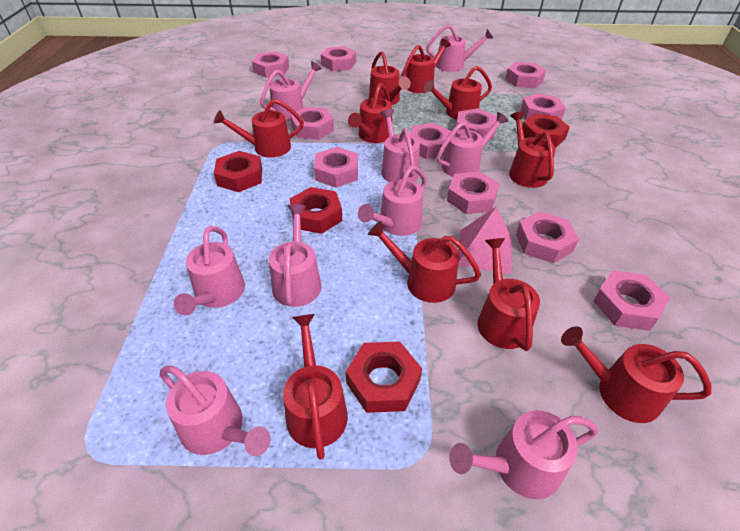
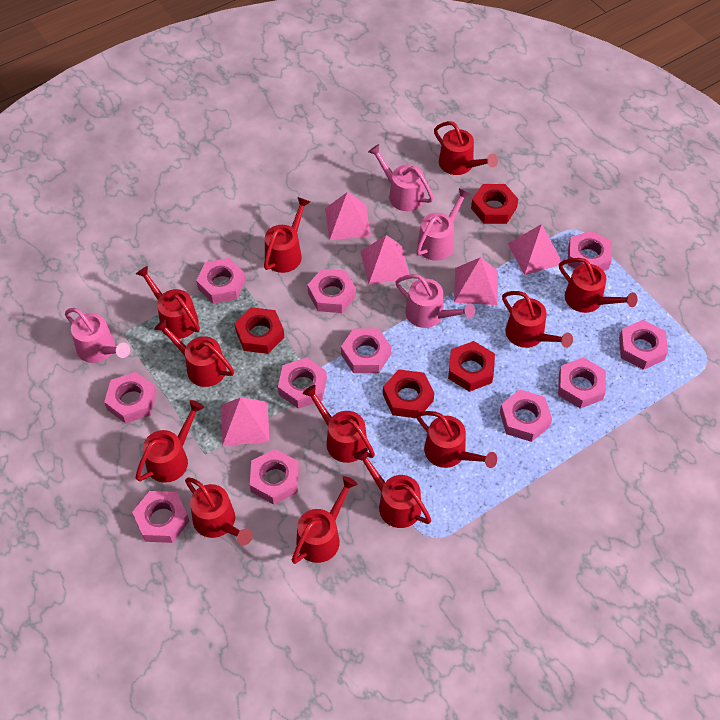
pink pyramid: [458,207,512,274] = 1 -> [221,397,270,446] [325,192,371,240] [360,235,410,285] [454,257,498,305] [508,224,562,275] = 5
pink watering can: [160,366,271,456] [174,226,245,315] [260,61,322,121] [269,205,321,307] [358,166,427,236] [380,109,420,182] [426,24,493,72] [436,112,508,177] [449,410,598,499] = 9 -> [65,308,130,363] [368,144,434,211] [395,274,475,328] [416,188,471,261] = 4
red watering can: [214,99,304,158] [283,314,348,460] [348,83,392,143] [368,221,481,303] [369,51,411,105] [402,39,451,93] [424,66,492,120] [477,238,540,351] [509,111,556,188] [561,326,711,423] = 10 -> [136,266,200,339] [136,400,204,483] [154,319,234,387] [185,478,253,545] [264,197,310,273] [292,476,357,564] [302,385,375,463] [354,448,431,528] [416,411,497,468] [434,121,498,175] [502,291,573,348] [559,258,637,313] = 12

